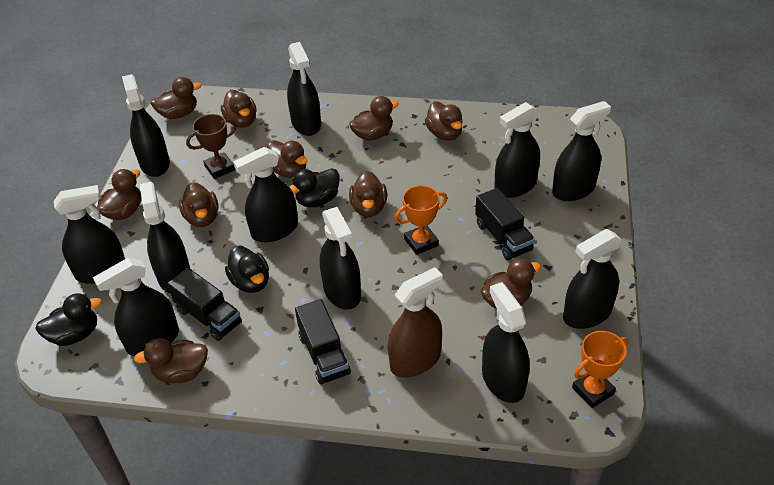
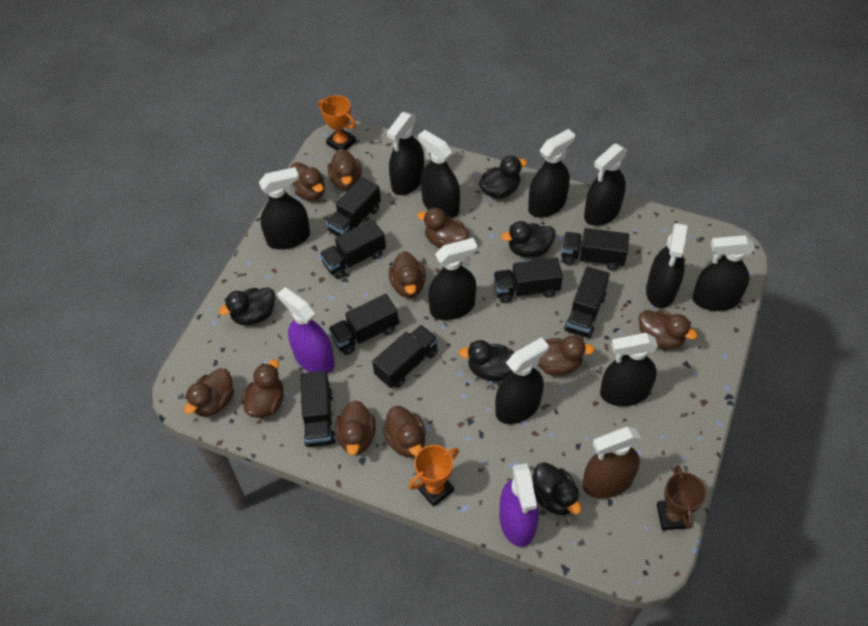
black duck: [35,293,102,346] [225,246,269,293] [289,168,339,208] = 3 -> [219,287,275,325] [459,340,514,381] [479,156,527,199] [501,221,556,257] [532,462,581,515] = 5
black spray bottle: [54,185,125,284] [93,258,179,356] [122,74,170,177] [140,182,190,293] [233,147,298,242] [287,42,321,136] [320,207,361,310] [482,282,530,403] [494,102,540,198] [552,101,611,201] [563,229,622,329] = 11 -> [259,167,310,250] [387,112,424,195] [418,130,460,218] [428,238,477,320] [495,337,549,424] [528,129,575,218] [584,143,627,226] [600,333,658,406] [646,223,687,308] [692,235,755,311] = 10
black truck: [167,268,242,341] [295,299,351,385] [475,188,535,260] = 3 -> [300,371,336,447] [320,219,386,279] [326,177,381,236] [329,294,399,355] [372,325,438,388] [494,258,563,303] [562,228,629,271] [564,266,610,338] = 8
purple spray bottle: none = 0 -> [277,287,335,374] [499,463,539,547] = 2

